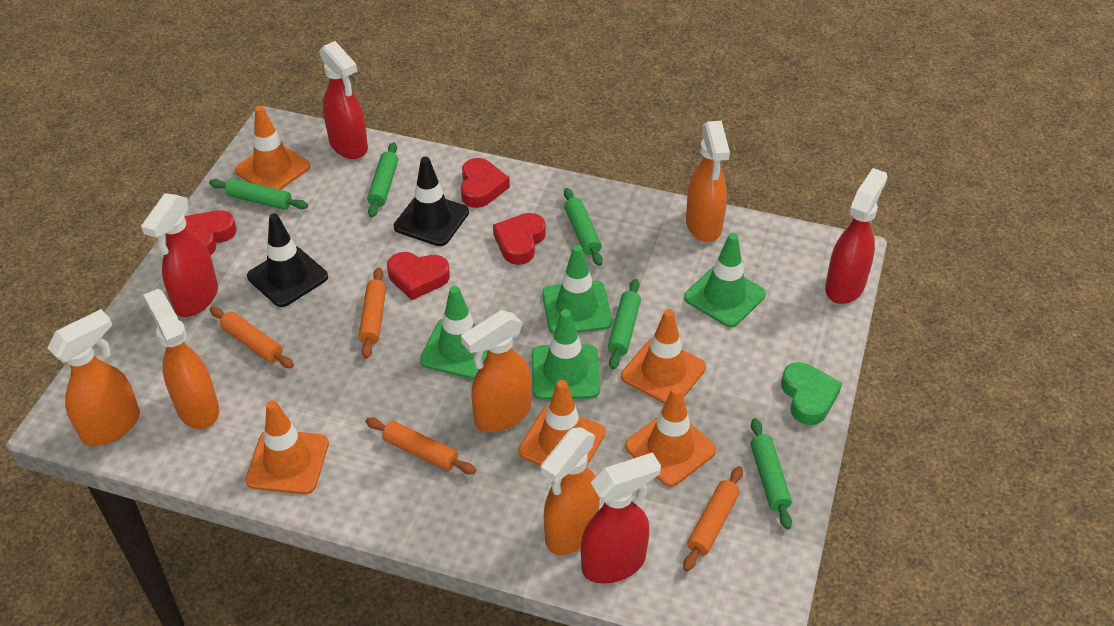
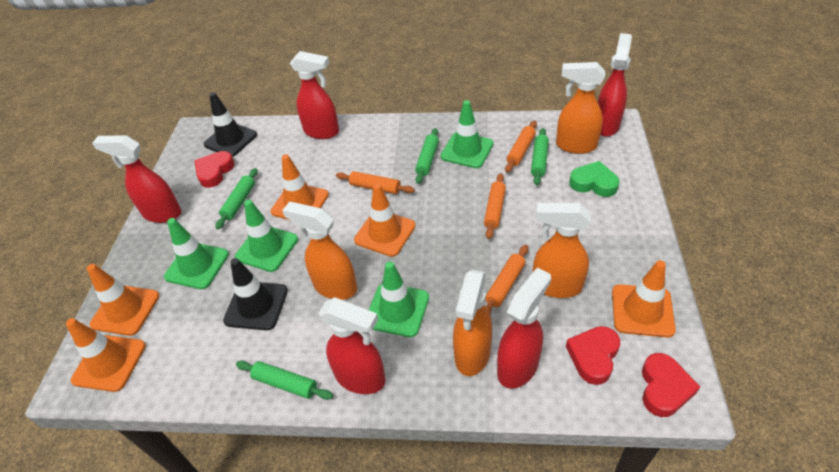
green rolling pin: [209,178,308,210] [367,142,398,218] [564,188,603,266] [608,279,641,370] [751,418,792,530] = 5 -> [216,168,258,229] [236,361,333,400] [415,128,439,184] [531,128,549,185] = 4
orange spray bottle: [47,309,140,446] [143,289,219,429] [461,310,532,432] [541,427,600,555] [686,121,730,242] = 5 -> [282,202,357,300] [453,269,492,376] [533,203,591,298] [556,62,605,154] = 4
red heart: [184,210,237,256] [387,252,450,300] [461,158,510,208] [493,213,546,265] = 4 -> [195,151,235,188] [566,326,620,385] [642,353,700,417] = 3
red spray bottle: [141,193,218,317] [319,41,368,159] [581,452,661,584] [825,168,888,304] = 4 -> [92,135,181,223] [290,51,339,139] [319,297,386,394] [497,268,551,389] [598,33,632,137] = 5

